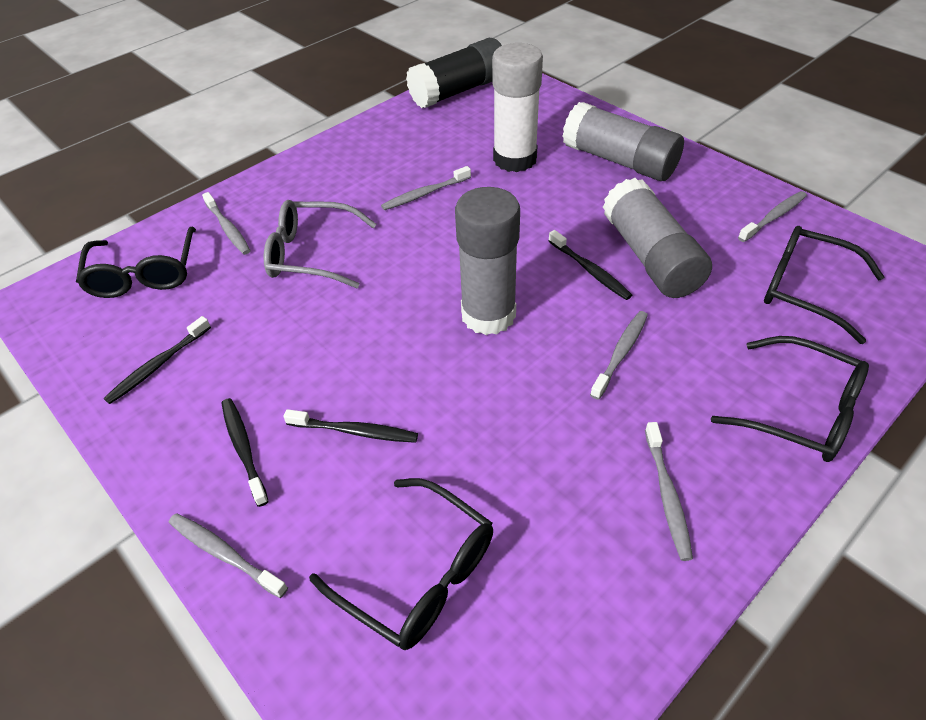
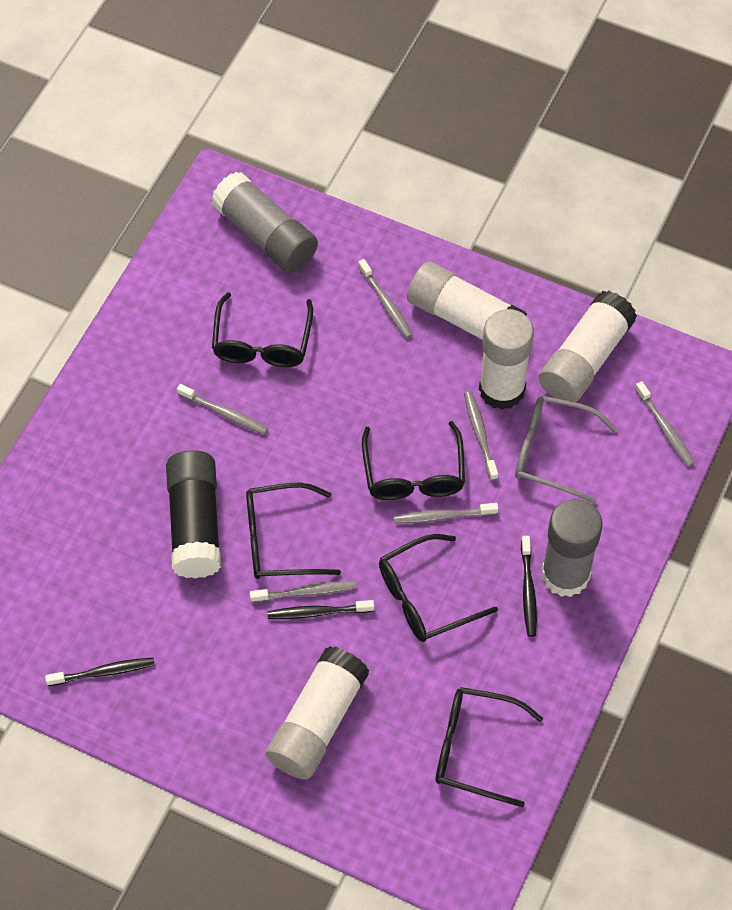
black glasses: [76,227,196,298] [309,478,493,650] [711,336,869,462] [764,226,884,344] = 4 -> [212,292,313,367] [246,483,341,579] [362,421,465,500] [379,534,498,642] [436,687,543,807] = 5
black toothbrush: [103,316,211,404] [222,398,269,507] [283,409,418,443] [548,230,632,300] = 4 -> [45,657,155,686] [267,600,374,619] [521,536,537,637] = 3
grey glue stick: [455,187,520,335] [562,102,684,181] [603,178,712,298] = 3 -> [211,172,318,273] [542,499,603,597] = 2
white glue stick: [492,43,543,172] = 1 -> [266,646,369,780] [407,261,527,340] [479,309,534,410] [539,291,637,402] = 4

